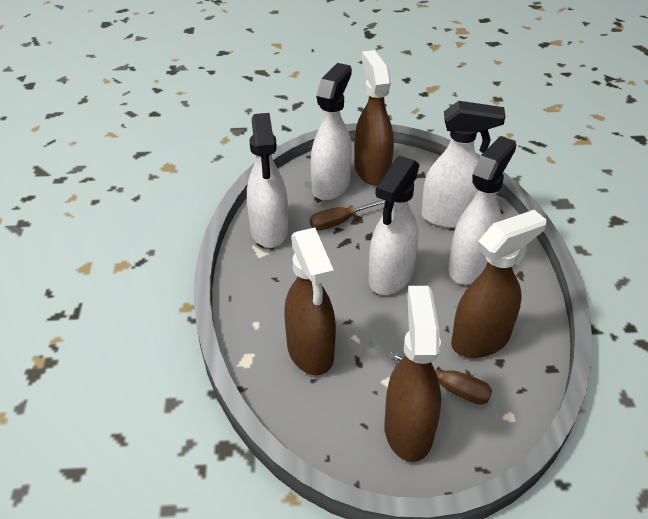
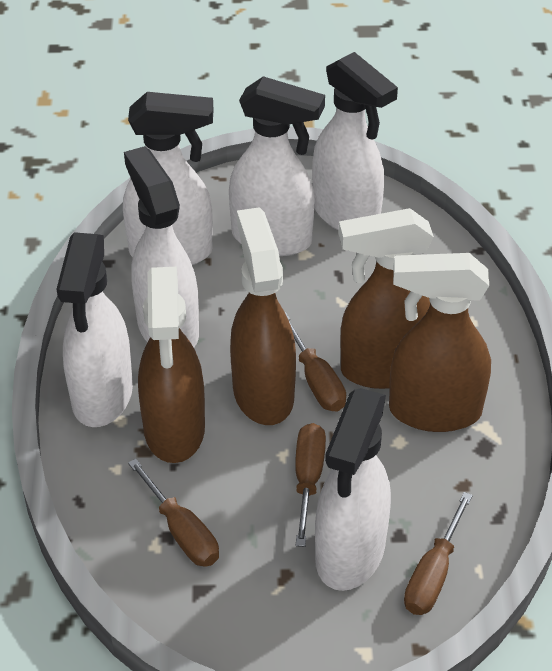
brown screwdriver: [310,199,385,230] [389,352,492,404] = 2 -> [128,458,219,567] [285,312,346,411] [295,423,326,547] [404,492,473,615] = 4
white spray bottle: [247,113,288,248] [311,63,352,201] [369,156,420,295] [421,101,506,228] [448,136,516,285] = 5 -> [56,232,133,427] [123,92,214,266] [124,146,199,348] [229,76,325,256] [312,52,398,231] [315,388,391,591] = 6

